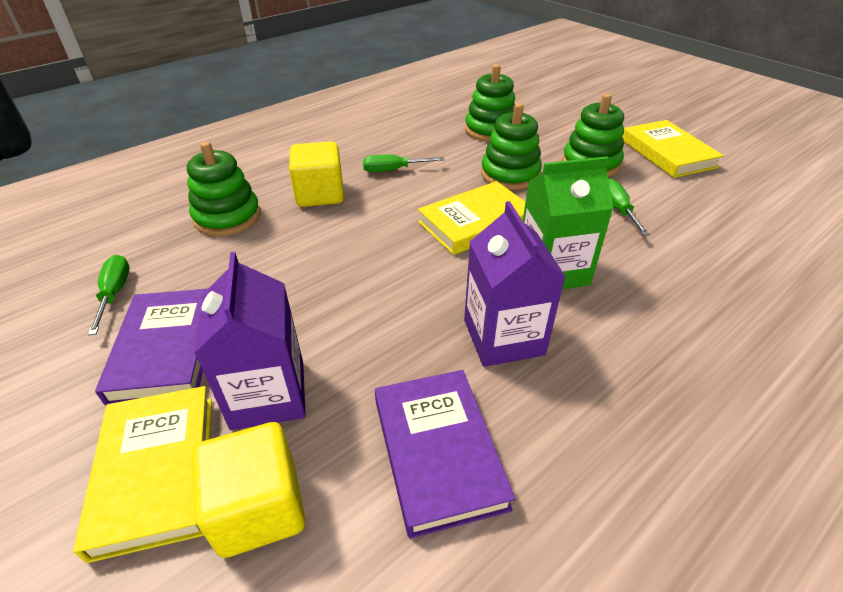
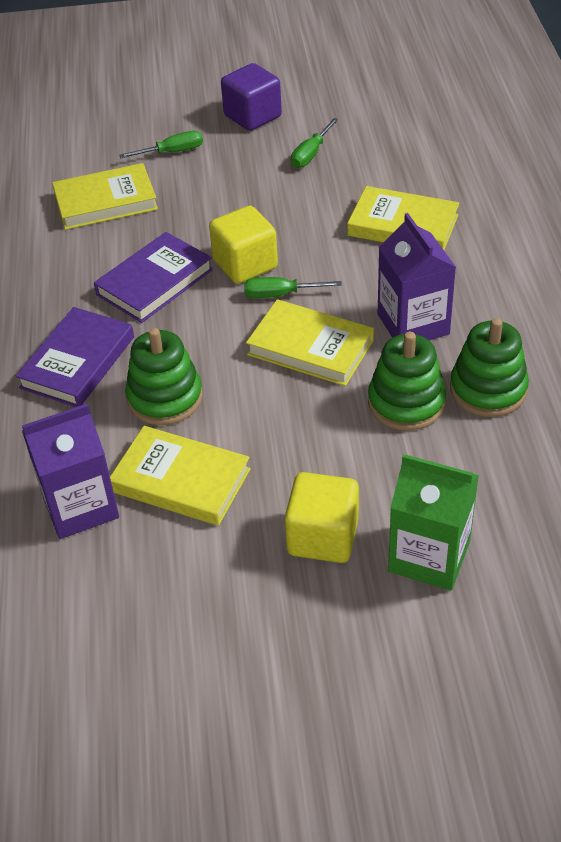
green stacking toy: [187,142,261,236] [465,64,515,142] [481,103,542,190] [562,94,624,177] = 4 -> [125,328,203,425] [368,332,446,431] [450,318,529,417] = 3
purple cube: none = 0 -> [221,63,282,131] = 1
yellow book: [73,386,212,563] [418,181,525,255] [622,120,724,178] = 3 -> [52,163,158,230] [110,426,251,526] [246,299,374,386] [347,186,459,250] = 4

